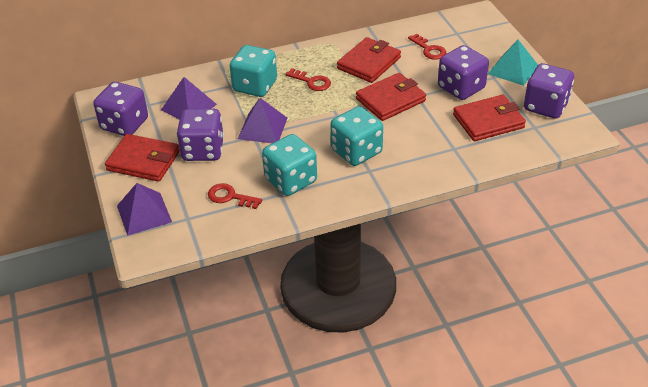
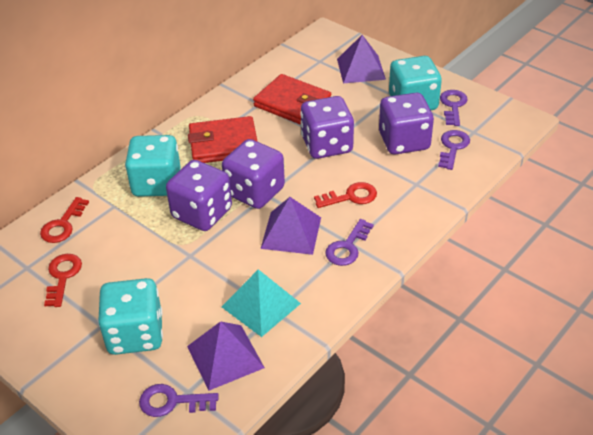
purple key: none = 0 -> [139,384,219,417] [325,219,374,266] [438,130,470,170] [440,90,468,126] = 4
red wallet: [105,134,180,182] [337,37,401,83] [356,73,426,121] [453,95,526,141] = 4 -> [188,116,258,163] [253,74,332,125] = 2

